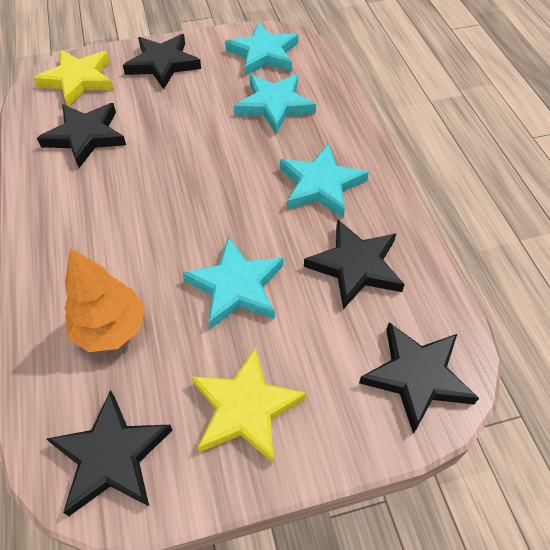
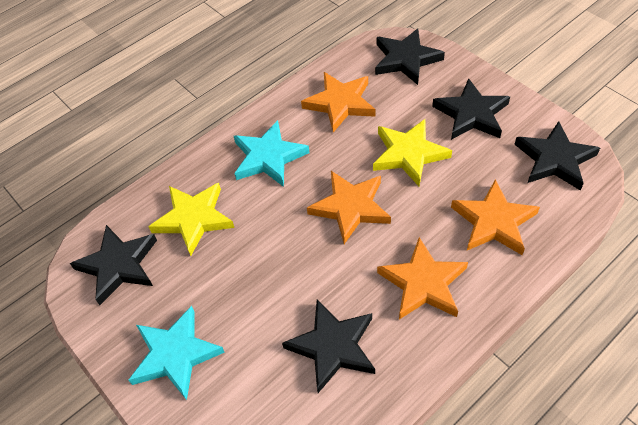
orange star: none = 0 -> [301,72,376,133] [307,171,391,244] [377,237,468,320] [451,179,540,255] = 4
orange tree: [64,248,145,352] = 1 -> none = 0
turquoise star: [182,237,283,329] [225,22,298,76] [234,74,316,134] [280,143,369,218] = 4 -> [128,306,225,400] [234,120,309,187] = 2

